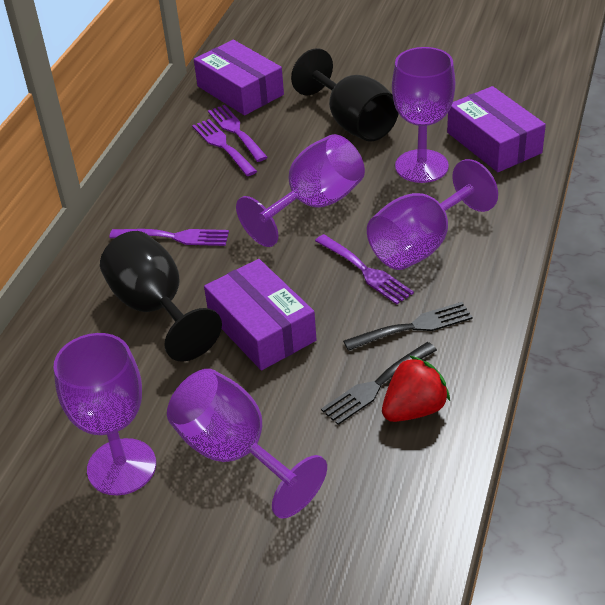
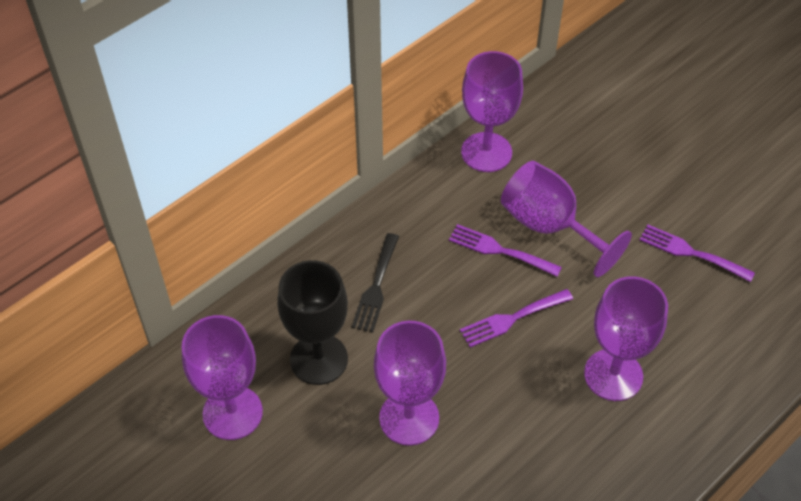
black fork: [321,342,437,425] [343,302,473,351] = 2 -> [352,233,399,333] = 1
black goblet: [100,231,222,362] [291,48,399,141] = 2 -> [277,260,348,385] = 1
purple box: [194,40,284,115] [204,259,317,370] [447,86,546,172] = 3 -> none = 0
purple fork: [109,229,229,246] [192,119,257,176] [208,105,268,162] [315,234,414,304] = 4 -> [449,224,562,277] [460,289,573,347] [640,225,755,282] = 3
red strawberry: [382,355,450,422] = 1 -> none = 0

